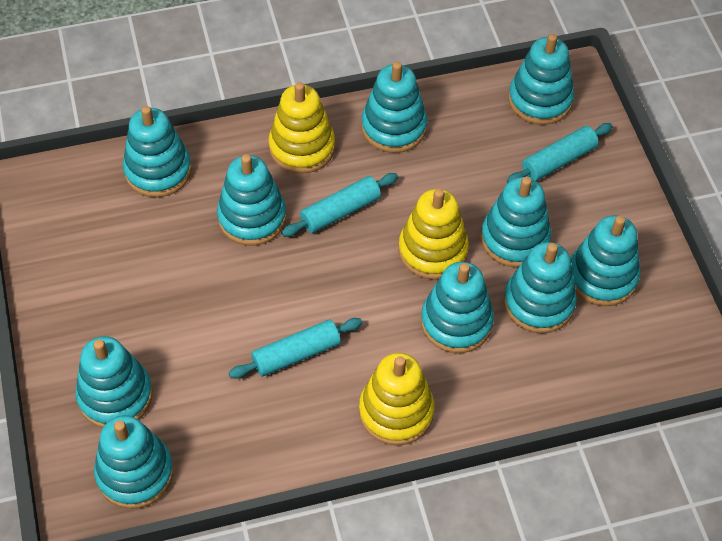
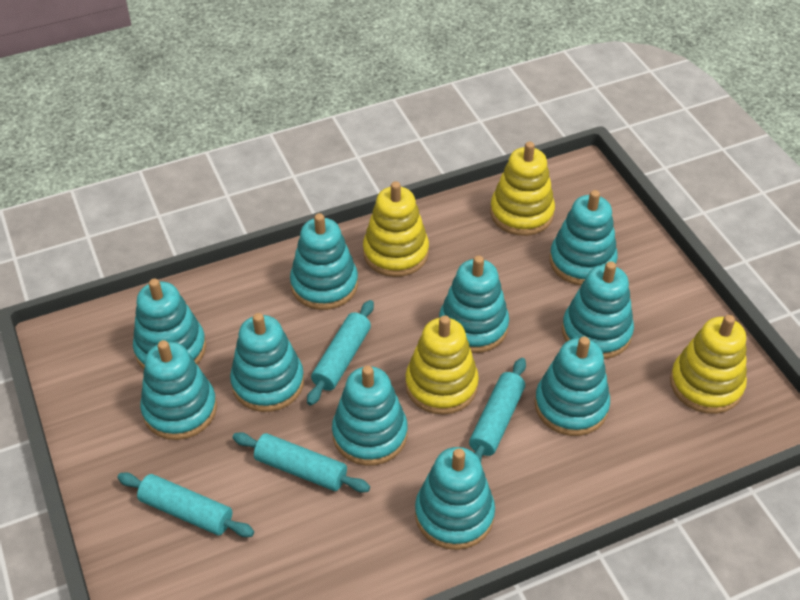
turquoise rolling pin: [229,318,362,378] [282,173,398,237] [507,123,613,183] = 3 -> [117,472,254,537] [232,432,370,493] [307,300,374,406] [469,358,526,462] = 4
yellow stacking toy: [268,82,335,174] [359,353,434,446] [398,189,469,280] = 3 -> [363,181,429,277] [405,315,479,415] [490,142,555,236] [670,315,747,414] = 4

